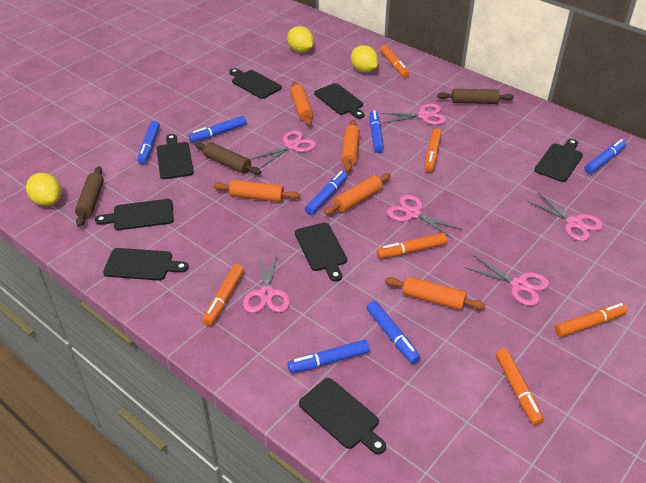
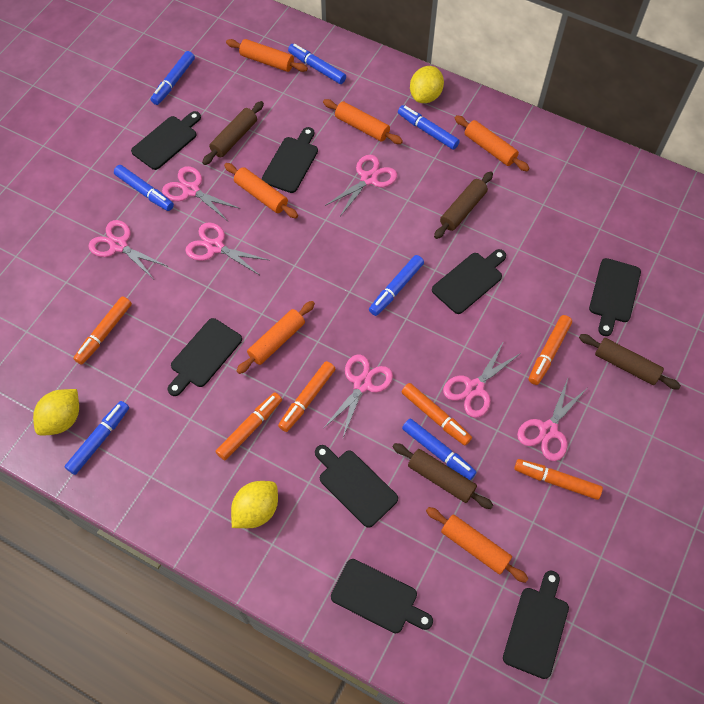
brown rolling pin: [75,166,104,227] [194,142,261,175] [437,89,514,104] = 3 -> [202,101,264,165] [393,443,493,509] [434,171,493,239] [579,334,681,390] = 4
orange rolling pin: [213,180,300,202] [290,81,313,126] [324,173,391,215] [341,120,360,172] [385,276,485,310] = 5 -> [224,163,298,218] [226,39,308,72] [237,301,315,374] [323,99,403,144] [426,507,528,583] [455,115,530,171] = 6
pink scissors: [243,252,290,313] [250,130,316,168] [380,103,446,125] [387,195,462,239] [464,255,549,306] [527,193,603,241] = 6 -> [88,220,167,278] [162,166,240,221] [185,223,268,275] [323,355,393,437] [325,155,397,216] [443,341,521,418] [517,379,586,461] = 7

